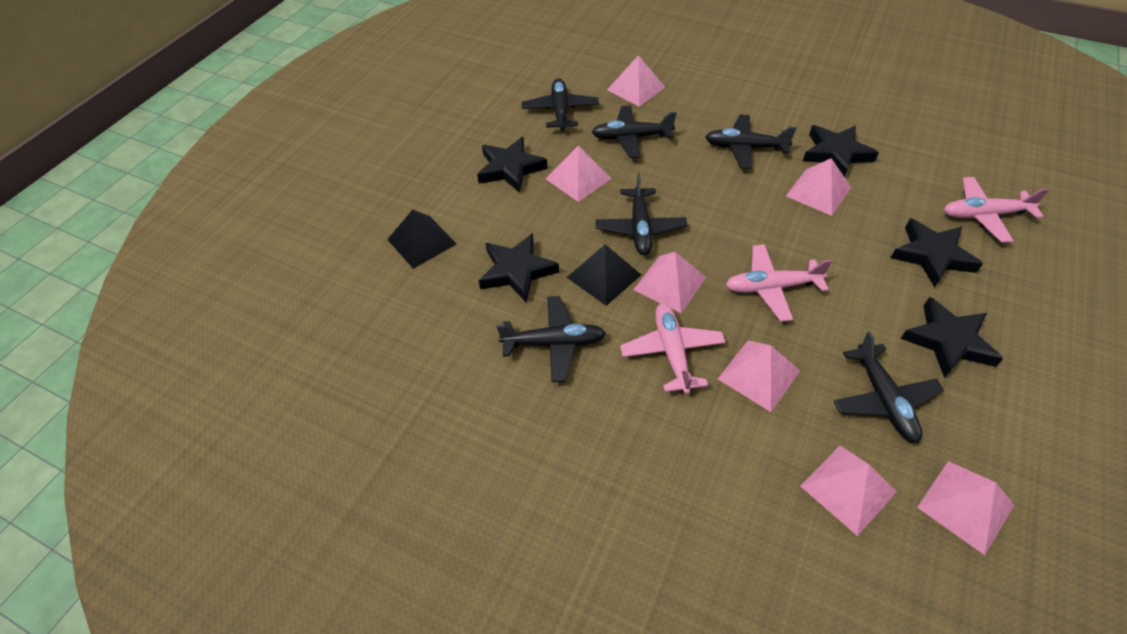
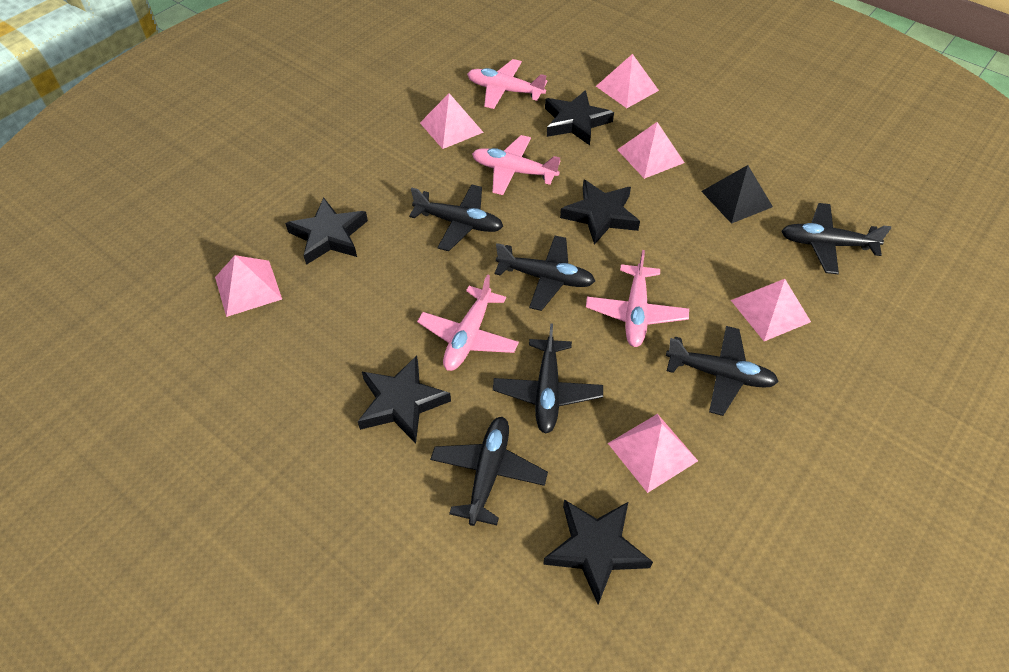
black pyramid: [387,209,456,269] [566,244,641,306] = 2 -> [701,165,773,224] = 1
pink plane: [620,303,726,394] [726,244,832,322] [944,177,1049,243] = 3 -> [417,274,519,371] [467,59,548,109] [472,135,561,195] [586,250,689,347] = 4
pink pyramid: [546,146,612,202] [607,55,665,107] [633,252,707,313] [718,340,800,412] [786,158,852,216] [800,446,897,536] [917,461,1014,555] = 7 -> [215,255,282,317] [420,93,484,149] [596,54,659,108] [608,414,698,493] [617,122,684,179] [731,279,811,341] = 6

